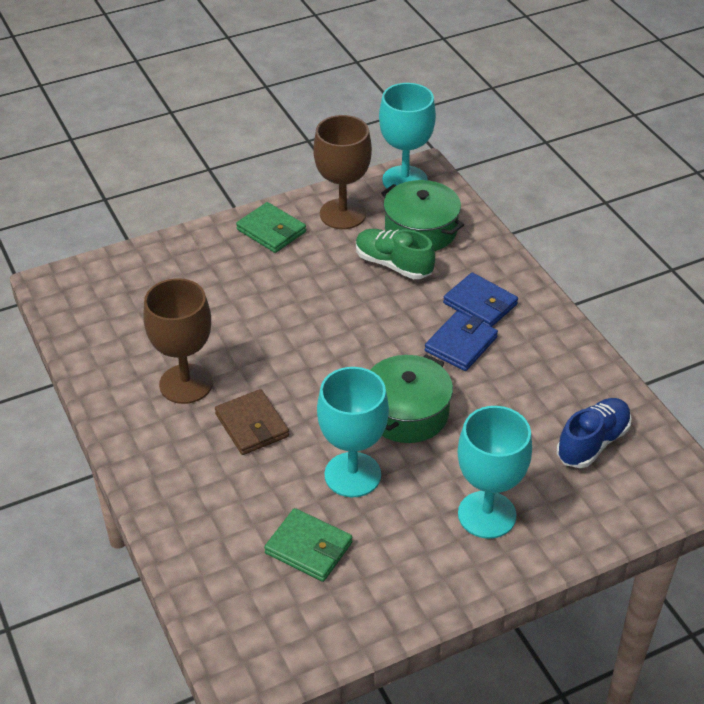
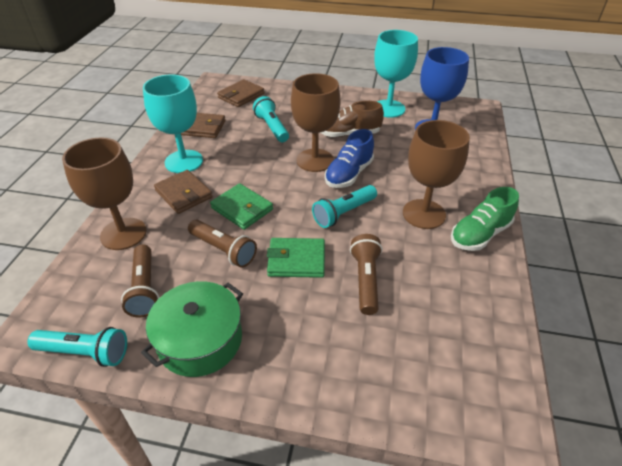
blue goblet: none = 0 -> [415,47,469,130] = 1
blue wallet: [425,311,498,371] [443,272,518,327] = 2 -> none = 0
brown flashlight: none = 0 -> [121,244,159,318] [188,220,257,268] [350,234,382,315] = 3
brown goblet: [143,278,213,404] [313,115,372,229] = 2 -> [62,137,147,250] [291,73,340,172] [403,120,470,229] = 3
brown shoe: none = 0 -> [320,101,384,137] = 1
brown wallet: [215,389,289,455] = 1 -> [154,170,213,214] [181,113,225,138] [217,79,264,107] = 3
green pot: [370,354,453,443] [381,180,464,251] = 2 -> [141,281,243,377] = 1
turquoise flashlight: none = 0 -> [27,327,127,367] [253,96,289,142] [312,185,377,228] = 3
turquoise goblet: [317,367,389,497] [379,83,436,188] [458,406,532,539] = 3 -> [143,74,203,173] [374,30,418,118] = 2

